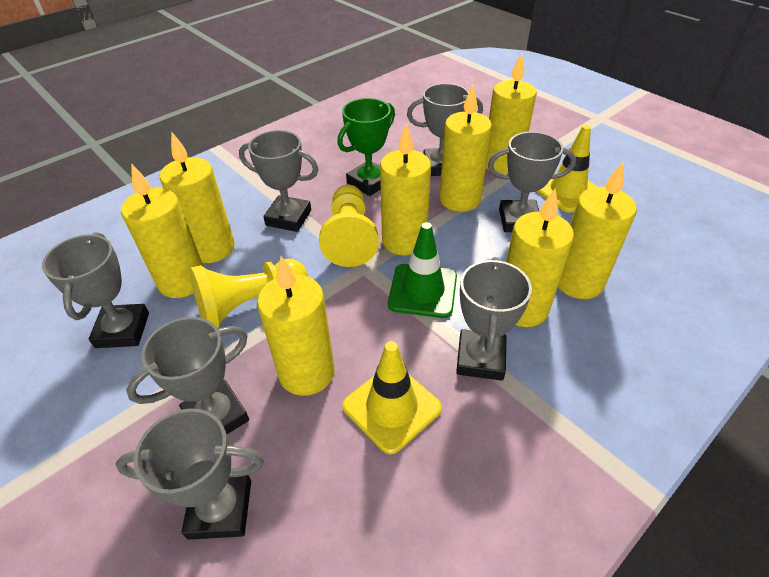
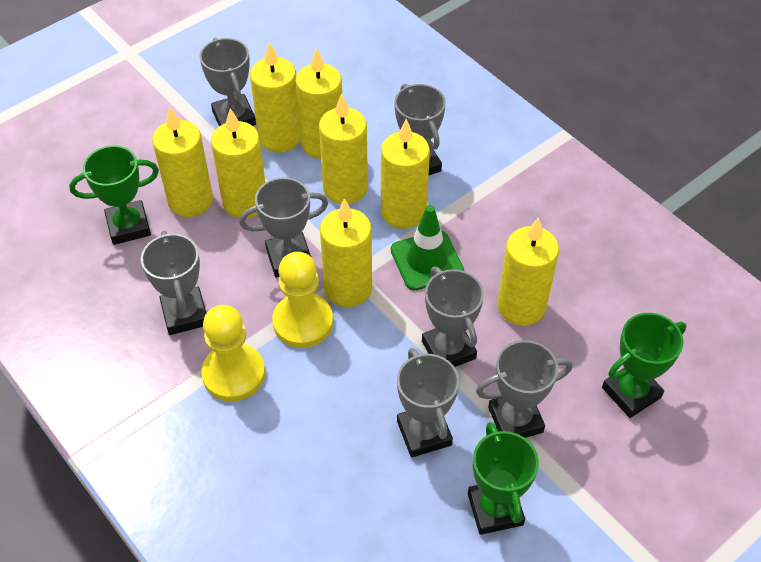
green trophy: [337,98,395,196] = 1 -> [69,145,159,245] [468,422,539,535] [602,313,686,418] = 3
yellow traffic cone: [342,341,442,454] [536,125,598,212] = 2 -> none = 0

